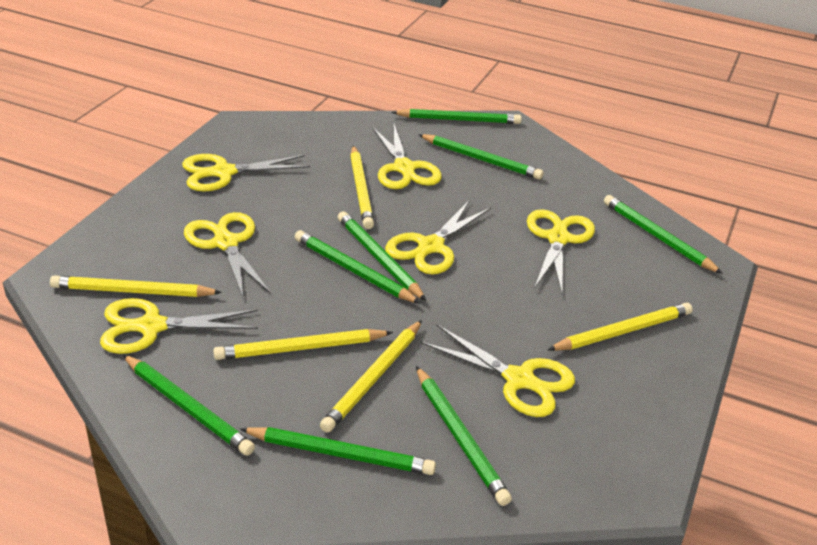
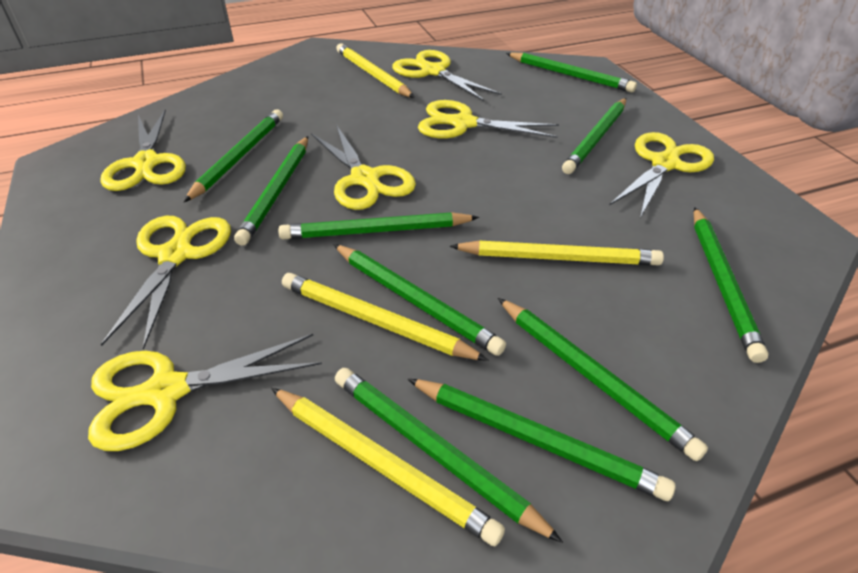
green pencil: [123,355,255,456] [240,427,436,475] [295,230,421,304] [338,211,426,301] [392,109,522,124] [416,366,512,506] [418,134,544,180] [604,195,723,274] = 8 -> [184,109,283,202] [234,136,308,246] [278,212,479,239] [333,244,506,356] [335,368,563,543] [408,379,676,501] [498,298,708,461] [506,53,637,92] [562,98,626,174] [694,207,768,363] = 10
yellow pencil: [50,276,222,297] [213,329,393,360] [320,320,422,433] [350,145,374,229] [547,303,693,351] = 5 -> [271,388,505,546] [282,273,488,361] [336,43,415,98] [450,241,664,265] = 4

